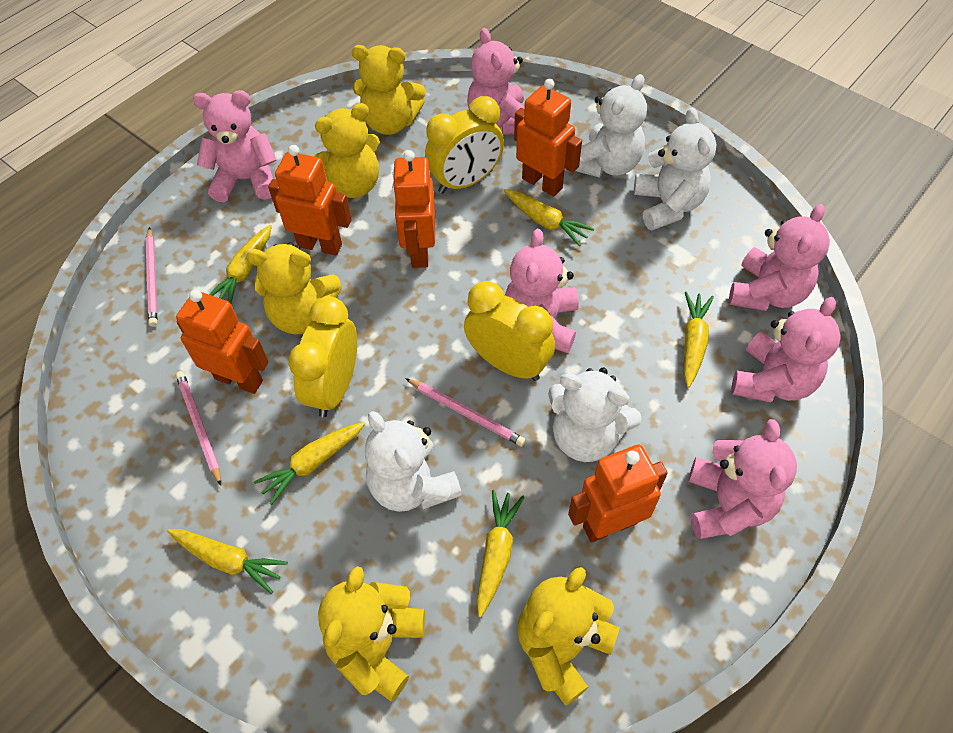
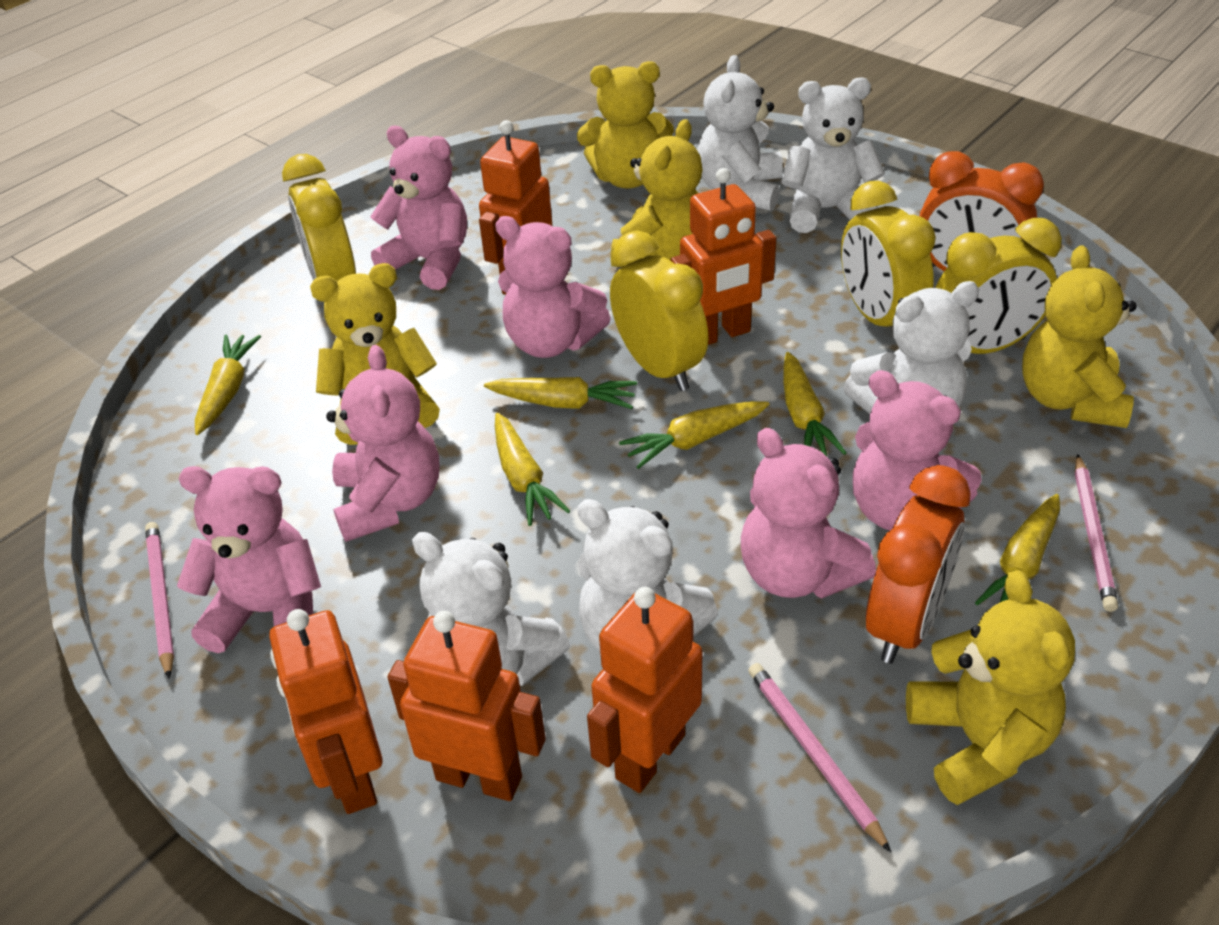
orange clock: none = 0 -> [866,465,971,663] [919,151,1044,271] = 2
white teddy bear: [365,411,462,512] [548,368,642,462] [576,74,647,178] [634,108,716,230] = 4 -> [412,532,570,686] [577,499,718,652] [698,55,783,211] [781,77,885,233] [843,281,979,414] = 5
yellow clock: [289,296,357,417] [425,96,504,194] [464,281,555,381] = 3 -> [282,154,356,281] [610,231,708,391] [841,181,936,327] [935,218,1062,354] = 4

